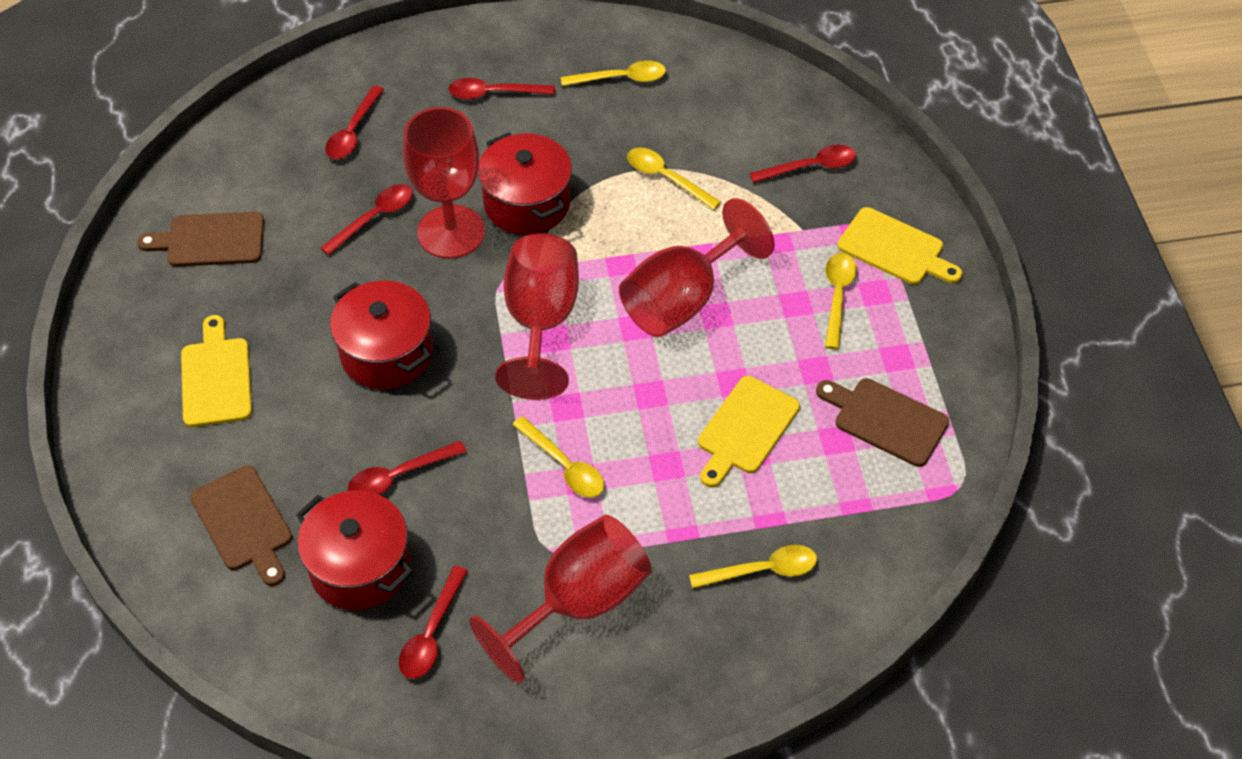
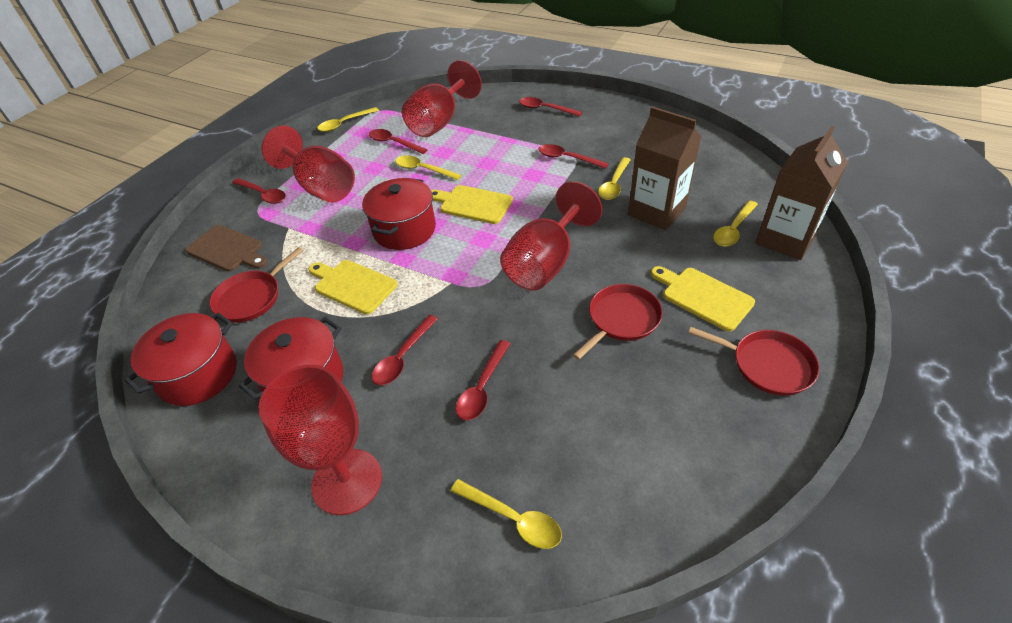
brown carton: none = 0 -> [628,106,701,230] [756,126,848,260] = 2
brown cutting board: [137,212,264,267] [190,465,292,586] [816,378,949,467] = 3 -> [185,225,267,272] = 1
red pan: none = 0 -> [210,247,303,323] [573,284,663,360] [688,327,819,396] = 3

